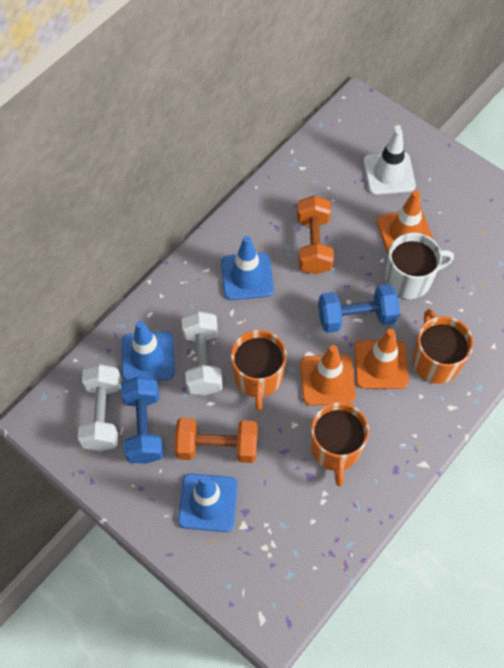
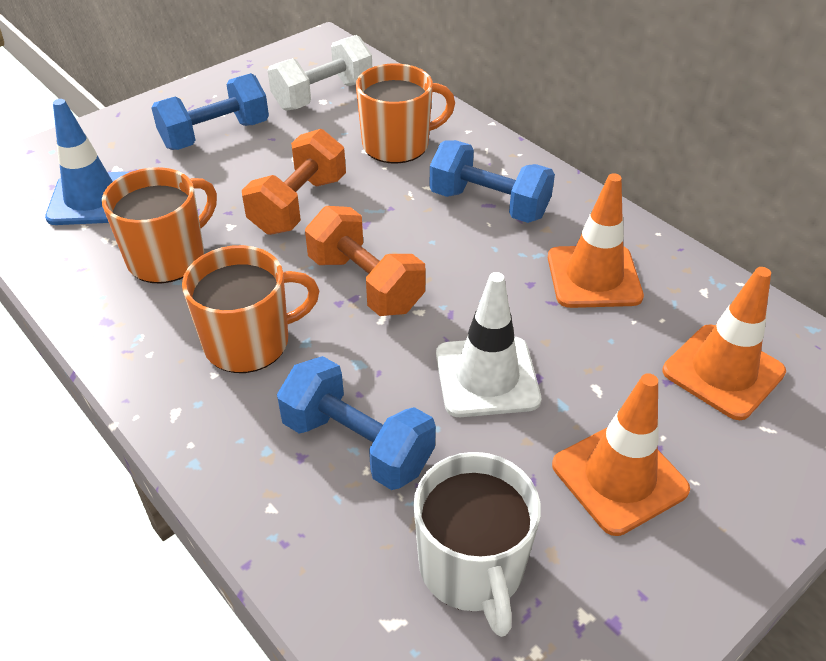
blue dumbbell: [121,377,164,464] [318,284,400,333] = 2 -> [151,73,269,150] [277,356,436,490] [429,140,555,223] = 3
blue traffic cone: [122,321,175,381] [178,473,238,532] [221,236,274,300] = 3 -> [45,99,129,225] = 1
white dumbbell: [78,364,121,451] [182,311,223,396] = 2 -> [268,35,372,111] = 1

